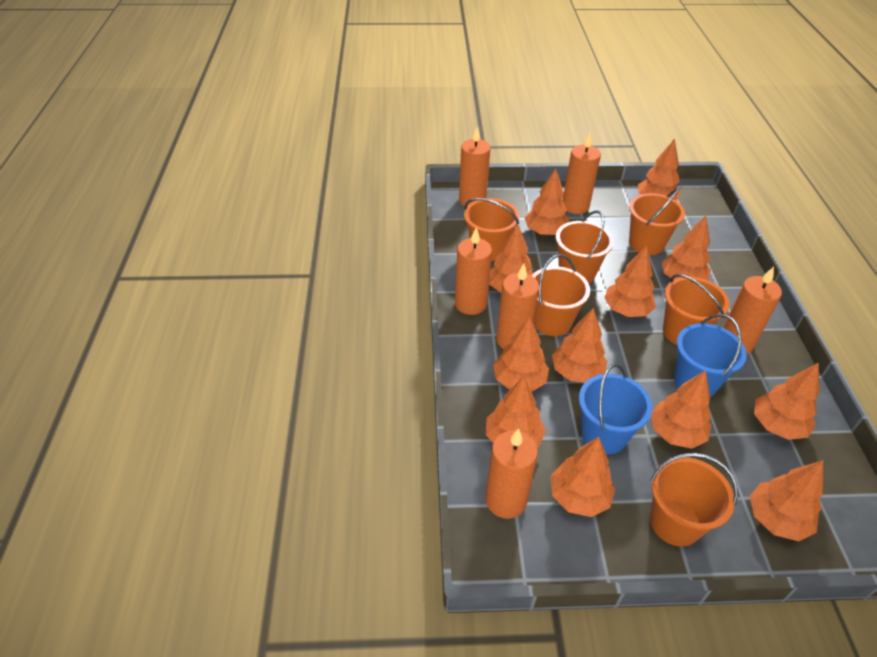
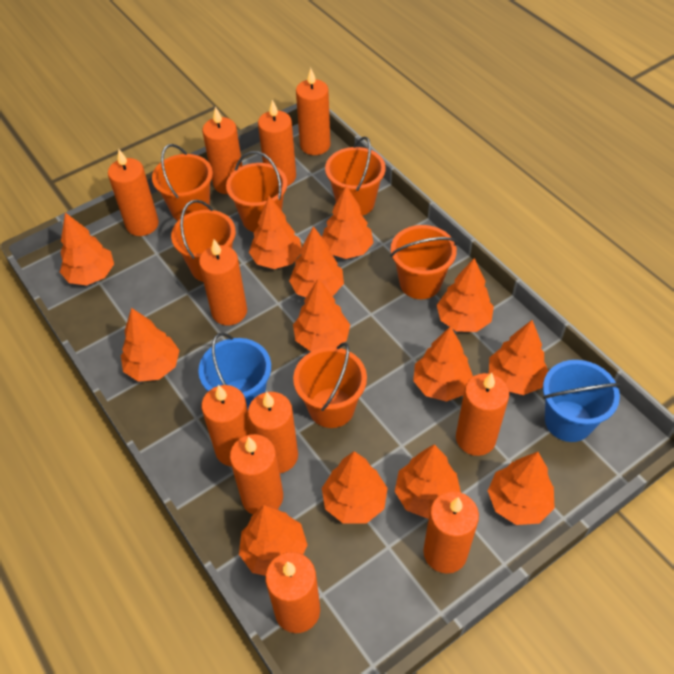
orange candle: [455,227,492,315] [459,127,490,206] [486,429,538,519] [496,264,539,349] [563,133,601,214] [723,267,782,354] = 6 -> [108,149,159,236] [199,239,247,325] [201,385,252,467] [202,106,242,194] [230,434,283,515] [248,392,298,473] [258,100,296,186] [265,552,320,633] [296,68,331,155] [423,491,479,574] [456,373,509,456] = 11
orange tree: [486,376,546,448] [489,224,533,292] [493,317,549,392] [525,169,569,235] [551,437,615,517] [552,308,607,383] [604,246,656,317] [638,139,681,201] [651,370,711,449] [661,216,711,281] [750,460,823,541] [754,362,819,440] = 12 -> [60,213,114,285] [121,308,180,382] [239,505,307,576] [249,196,302,269] [289,226,344,297] [293,278,350,352] [322,186,374,259] [322,451,388,524] [395,444,461,519] [413,326,473,402] [437,258,494,332] [488,452,555,525] [489,320,548,395] = 13

